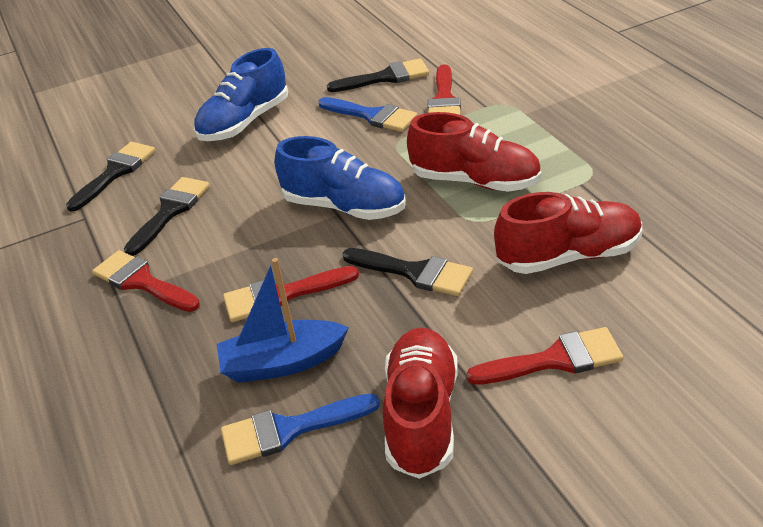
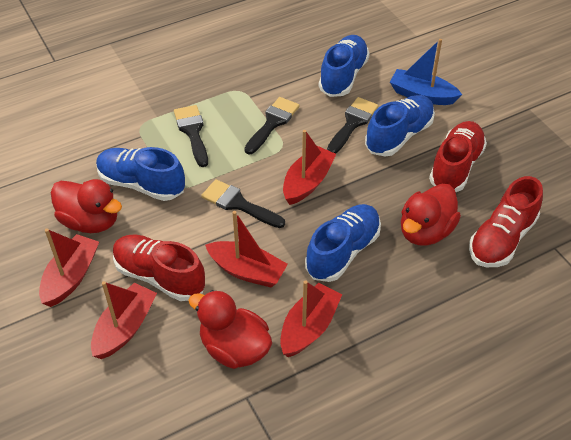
blue brush: [221,394,380,465] [319,97,418,132] = 2 -> none = 0
blue shoe: [194,48,288,141] [275,136,406,220] = 2 -> [96,147,185,201] [305,204,381,282] [319,35,370,97] [365,95,435,157] = 4
red boat: none = 0 -> [39,228,99,307] [91,281,157,359] [205,211,288,287] [280,280,342,357] [283,130,336,205] = 5
red brush: [92,250,200,312] [223,266,359,322] [427,64,461,115] [467,327,624,385] = 4 -> none = 0
red duck: none = 0 -> [51,179,122,233] [188,290,272,369] [401,184,461,246] = 3

